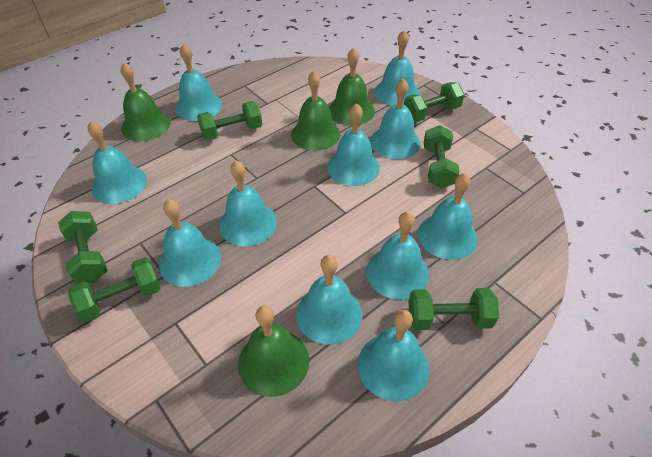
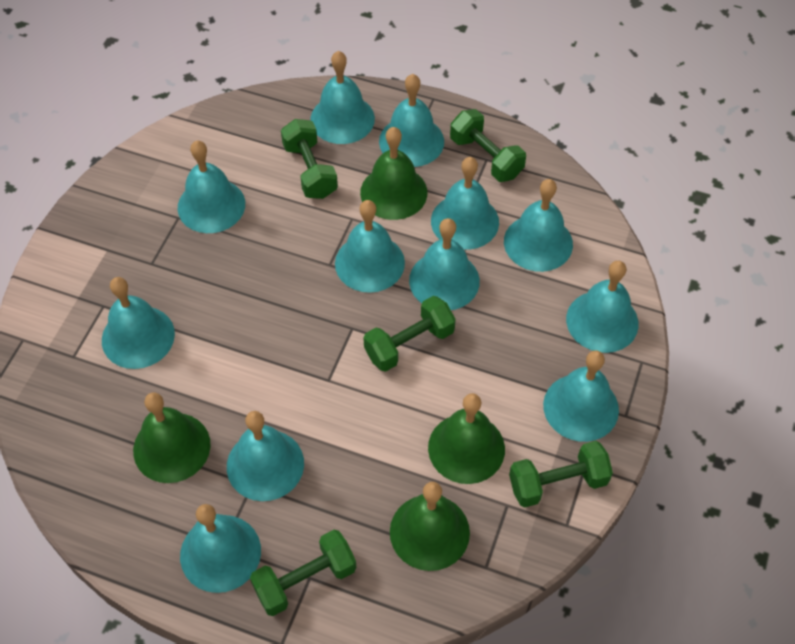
green dumbbell: [58,211,108,283] [68,257,161,322] [197,101,262,141] [404,82,464,122] [408,288,499,330] [424,125,460,188] = 6 -> [250,530,356,616] [281,119,338,199] [364,296,456,372] [450,109,526,182] [509,441,613,507] = 5
turquoise bell: [88,121,147,204] [159,199,221,287] [175,44,222,121] [219,160,277,246] [296,255,362,345] [327,103,380,186] [358,310,429,401] [366,211,429,300] [370,78,421,159] [374,30,420,106] [418,173,478,260] = 11 -> [102,277,175,369] [178,140,245,233] [180,504,261,593] [227,411,304,501] [310,51,375,144] [335,200,405,293] [379,74,444,167] [409,218,480,310] [431,157,499,250] [504,179,573,272] [543,350,619,442] [566,261,639,353] = 12

